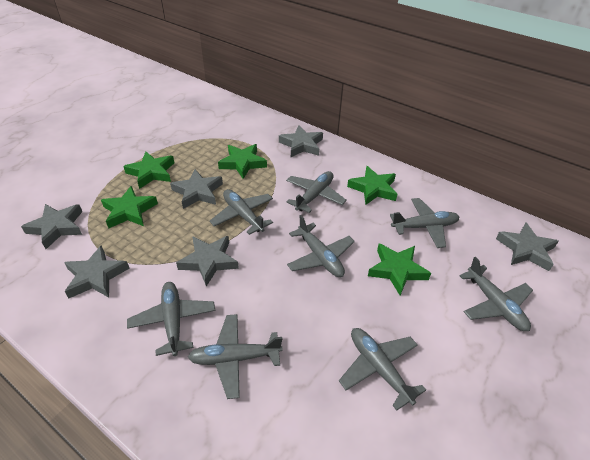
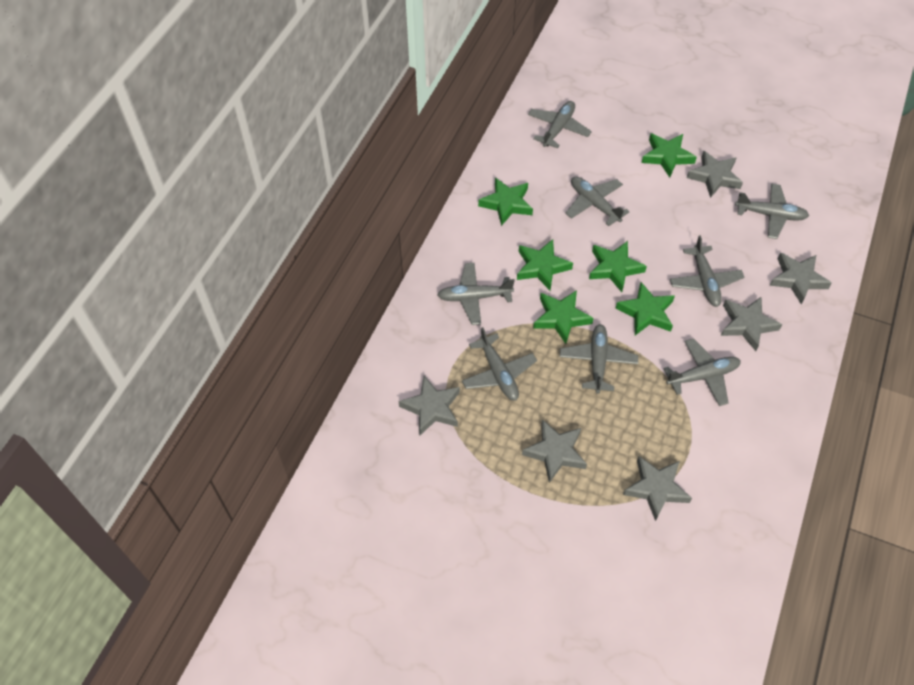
green star: [101,186,158,229] [123,152,175,189] [218,144,267,179] [347,166,397,205] [368,244,431,295] = 5 -> [478,178,533,226] [517,239,573,291] [533,290,594,344] [589,241,647,292] [616,282,675,335] [642,133,697,177] = 6

